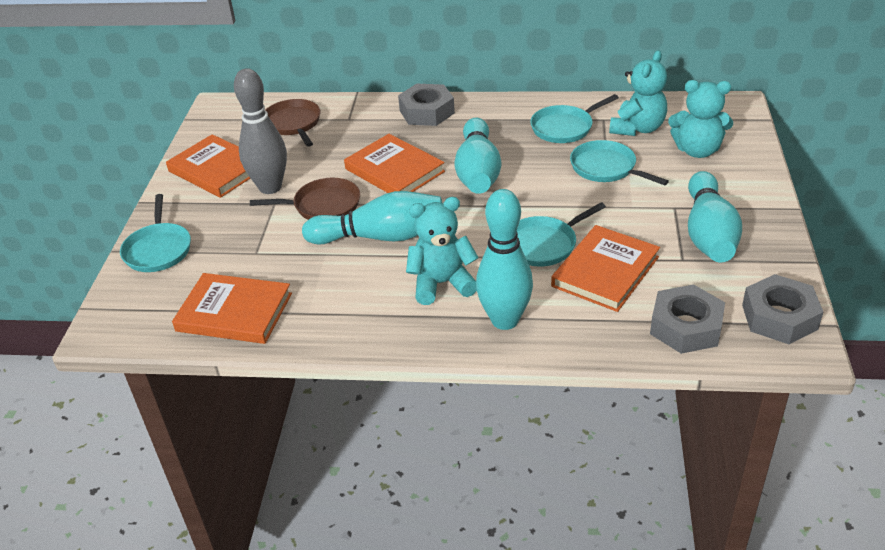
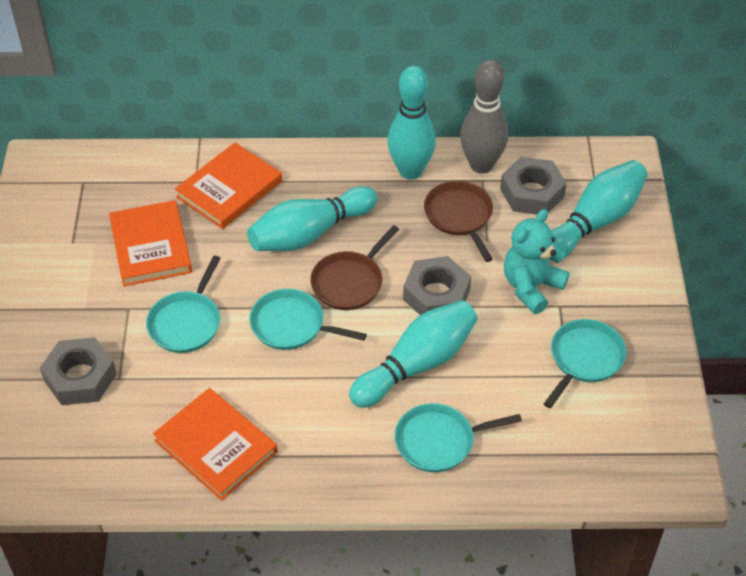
orange book: [166,134,250,198] [172,273,292,344] [344,134,445,193] [551,225,660,312] = 4 -> [109,200,192,286] [153,388,278,501] [175,142,282,229] = 3
turquoise teddy bear: [406,197,479,305] [609,50,667,136] [668,80,733,158] = 3 -> [504,209,569,314] = 1

